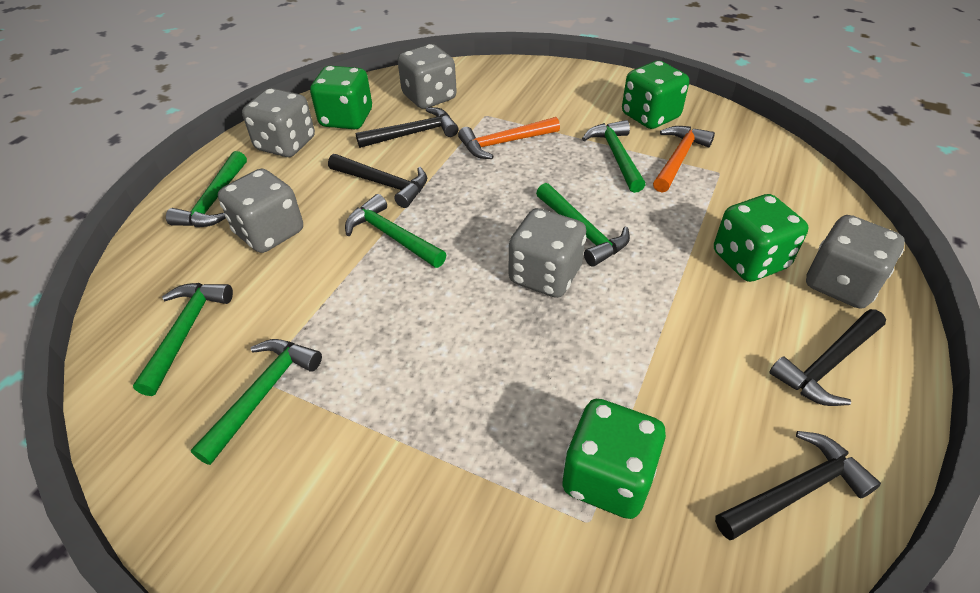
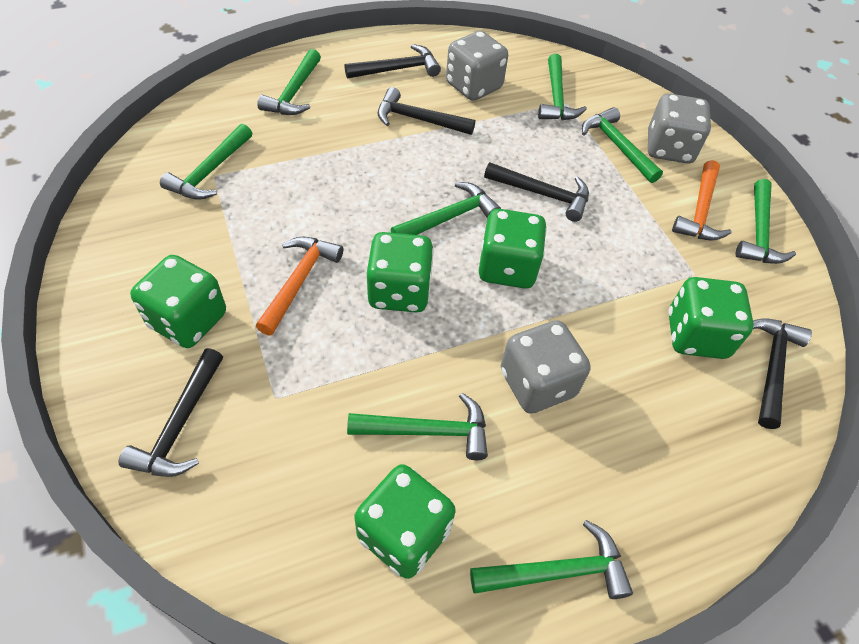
black hammer: [328,154,427,208] [356,107,458,148] [715,431,881,540] [769,309,886,406] = 4 -> [118,348,223,477] [345,44,441,79] [378,87,475,135] [484,162,589,222] [753,318,812,429] = 5
green dice: [310,66,372,129] [562,399,666,519] [622,61,689,129] [714,194,808,282] = 4 -> [130,255,226,348] [354,464,456,579] [367,232,434,313] [479,209,547,289] [668,277,754,359] = 5
green hammer: [133,283,233,396] [166,151,247,227] [191,339,322,465] [345,194,447,268] [536,183,630,267] [582,120,646,193] = 6 -> [160,124,252,200] [257,49,321,115] [347,393,488,460] [391,182,501,235] [470,520,633,599] [538,54,587,120] [582,107,663,183] [736,179,796,264] = 8
grey dice: [218,168,303,253] [242,88,315,157] [398,44,457,109] [509,208,586,298] [806,215,905,308] = 5 -> [446,31,508,101] [501,320,591,414] [648,94,711,164] = 3

